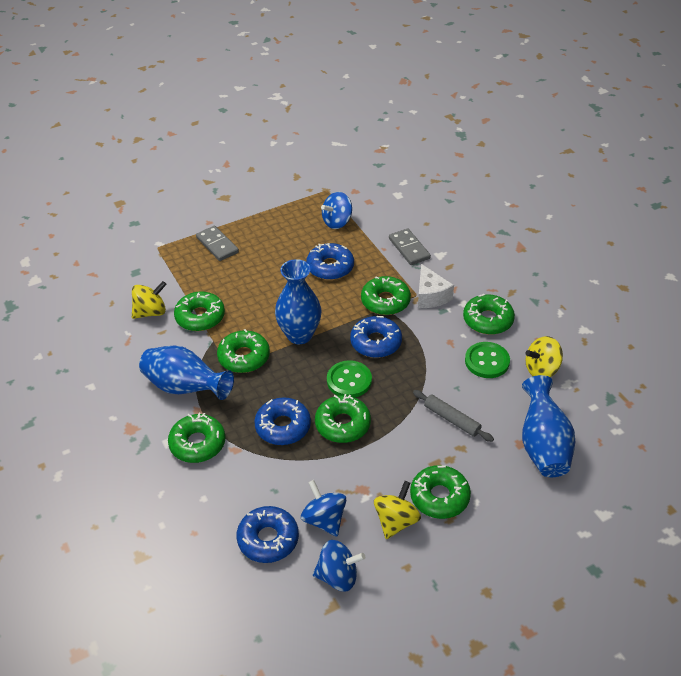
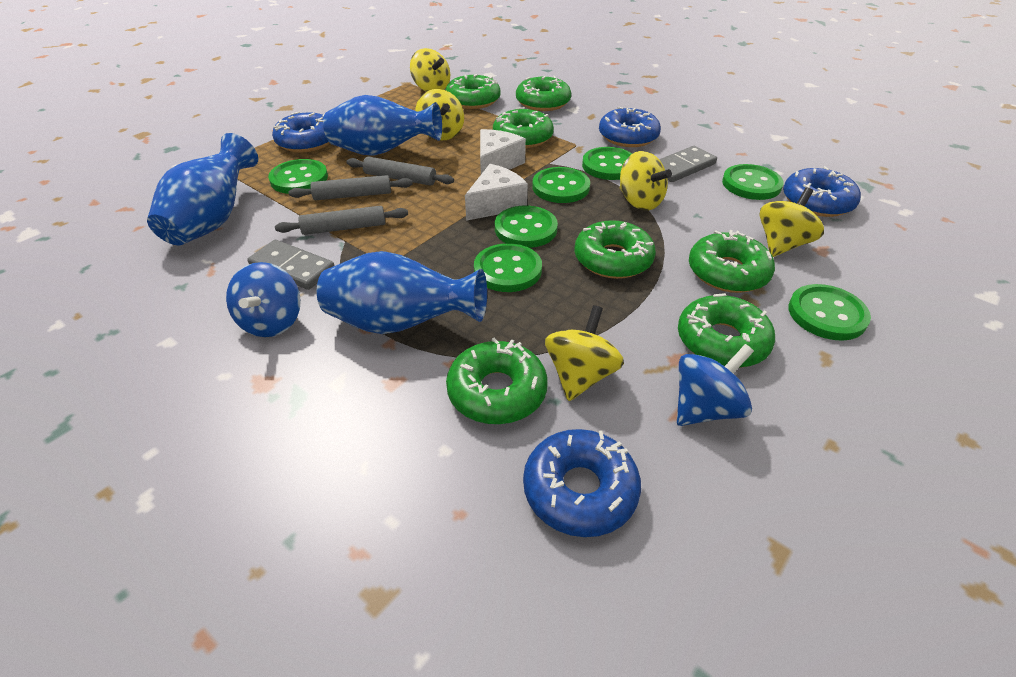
blue spinning top: [301,480,347,536] [313,540,365,592] [321,192,352,229] = 3 -> [226,262,301,337] [677,344,754,426] = 2
green button: [327,360,372,397] [465,342,510,378] = 2 -> [268,159,328,194] [474,243,542,292] [495,206,558,248] [532,167,590,203] [582,147,632,180] [722,164,784,200] [789,284,871,341] = 7
grey rolling pin: [413,390,494,442] = 1 -> [275,206,408,235] [288,175,413,200] [347,157,454,186] = 3
white cheese: [418,264,454,308] = 1 -> [465,164,528,221] [480,129,526,174] = 2
yellow spinning top: [132,281,167,319] [374,481,421,539] [525,336,563,377] = 3 -> [410,48,450,92] [415,89,464,141] [545,305,624,401] [620,151,672,210] [759,187,824,257] = 5

